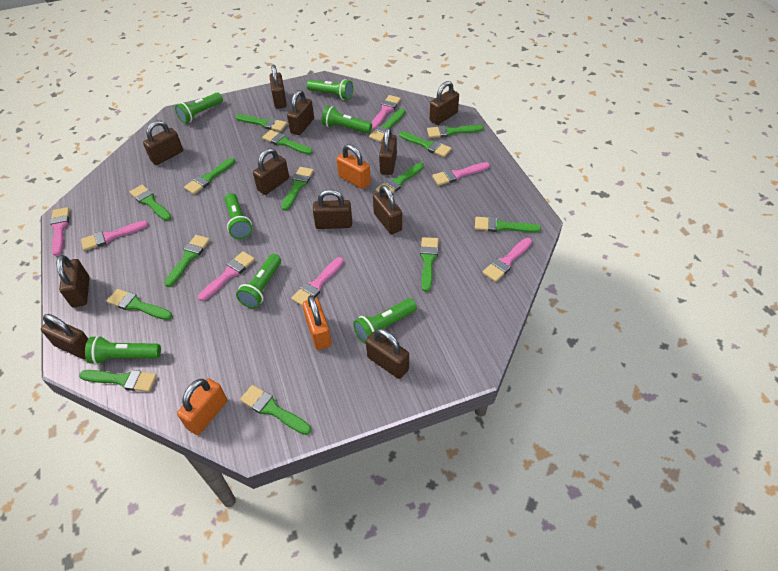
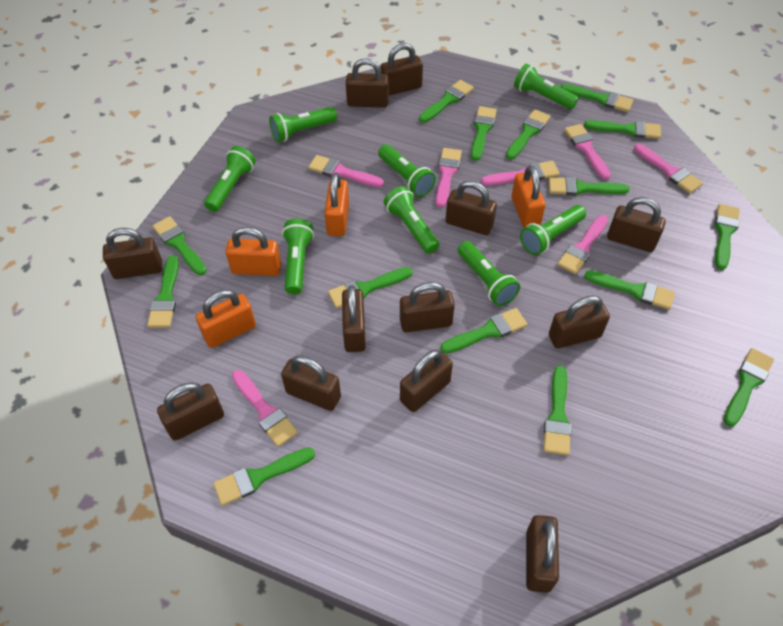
brown padlock: [41,314,88,359] [57,255,90,307] [143,120,183,165] [253,148,289,195] [269,65,287,109] [287,90,314,135] [313,189,352,229] [366,328,409,379] [373,185,402,234] [379,127,397,175] [430,81,459,125] = 11 -> [103,228,162,279] [157,382,224,441] [281,356,341,411] [342,285,366,352] [346,58,389,108] [380,43,423,95] [400,282,455,333] [400,350,453,412] [445,181,497,235] [526,515,559,593] [549,296,610,349] [607,197,666,252] = 12
green flashlight: [85,336,161,365] [175,92,223,123] [225,193,252,239] [236,254,281,308] [307,79,353,100] [322,106,372,133] [353,298,417,344] = 7 -> [204,146,256,212] [269,107,337,142] [282,219,314,294] [378,145,436,197] [384,186,439,254] [458,241,520,306] [514,63,579,110] [520,205,586,255] = 8
orange padlock: [177,378,227,435] [303,295,332,350] [336,144,371,189] = 3 -> [196,290,256,348] [225,227,281,276] [324,173,349,236] [511,165,546,228] = 4

